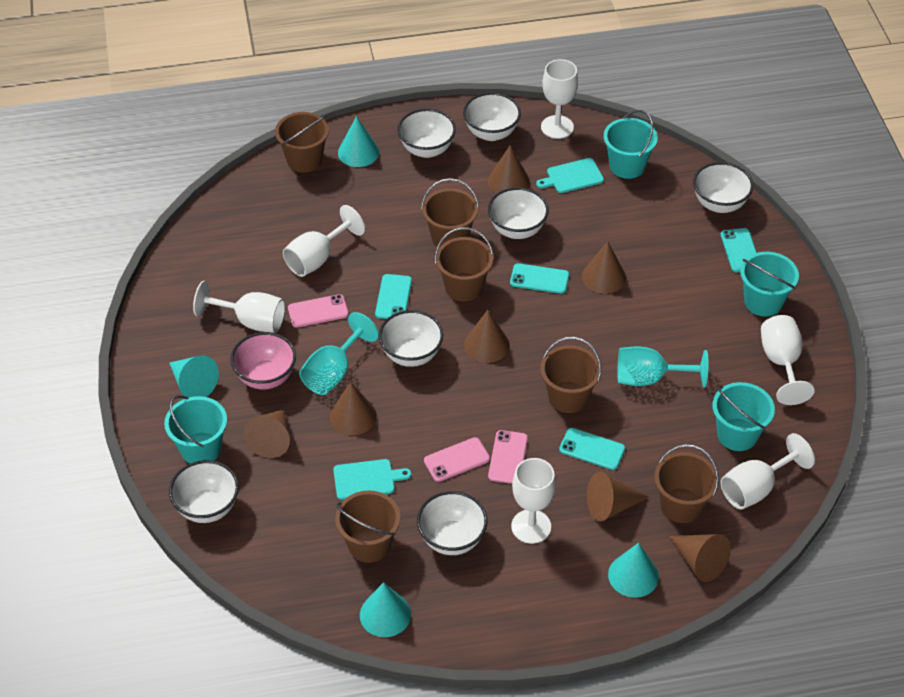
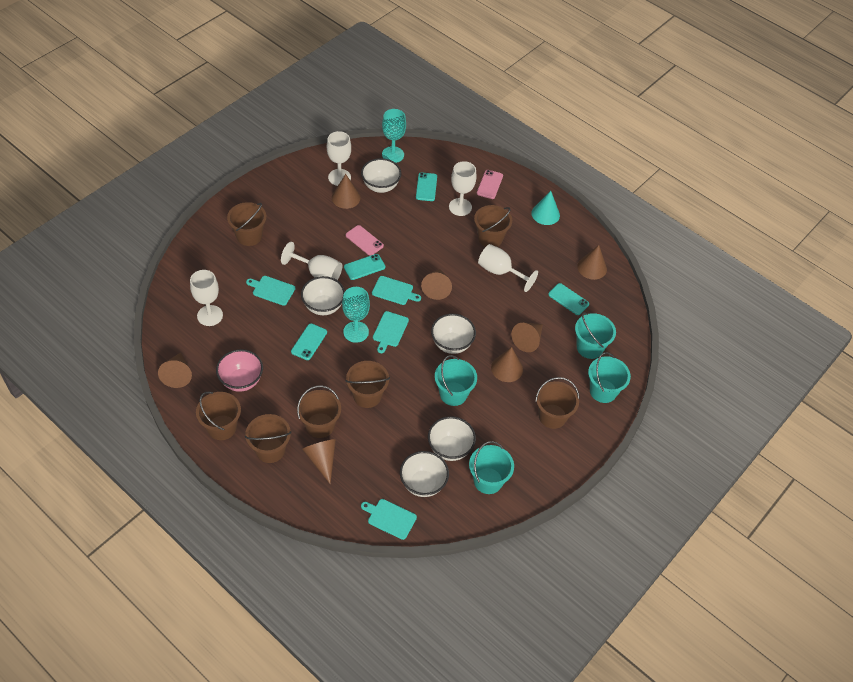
brown bucket: [275,112,329,173] [335,490,400,563] [421,178,479,248] [435,227,494,301] [540,337,601,413] [654,444,719,523] = 6 -> [196,392,241,440] [227,202,267,246] [245,414,292,463] [297,386,341,438] [345,361,390,408] [474,205,512,247] [535,377,580,429] = 7
pink phone: [288,294,349,328] [424,437,490,482] [488,430,528,484] = 3 -> [346,225,384,256] [477,170,503,199] = 2
turquoise cone: [169,355,219,397] [338,116,379,167] [360,582,411,637] [608,543,659,598] = 4 -> [531,191,560,225] = 1
turquoise cutting board: [333,459,411,500] [536,158,604,193] = 2 -> [246,276,295,306] [361,499,417,540] [372,276,421,305] [373,311,409,353] = 4
white bowl: [169,460,239,523] [379,310,443,367] [397,109,456,158] [417,491,488,555] [463,92,521,141] [488,187,549,239] [693,162,753,213] = 7 -> [301,276,345,315] [361,158,401,193] [400,451,449,497] [428,416,476,461] [431,314,476,354] = 5
white goblet: [193,281,285,333] [283,205,365,277] [511,458,556,544] [541,59,578,139] [720,433,815,510] [761,315,815,405] = 6 -> [190,270,223,326] [281,242,342,280] [327,131,351,186] [449,161,477,216] [478,244,538,292] = 5

